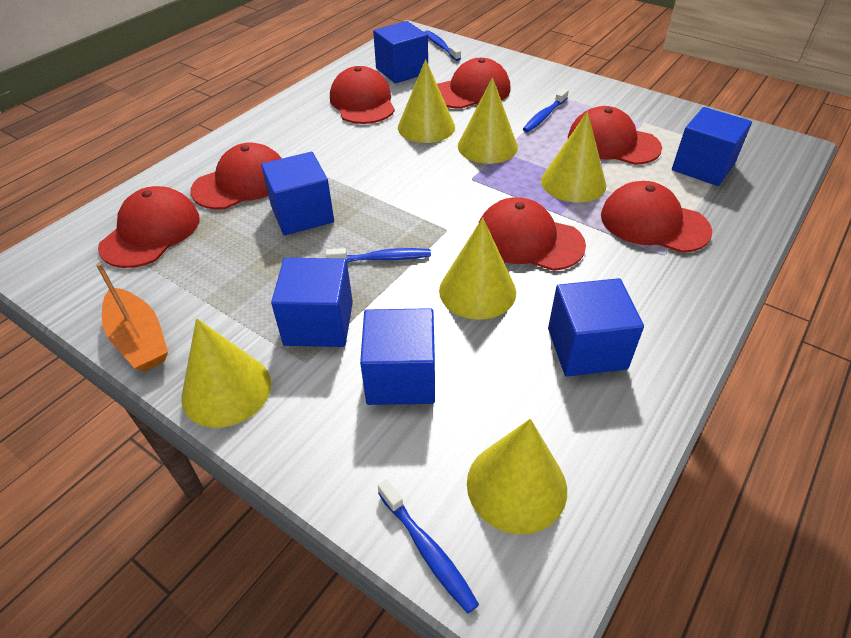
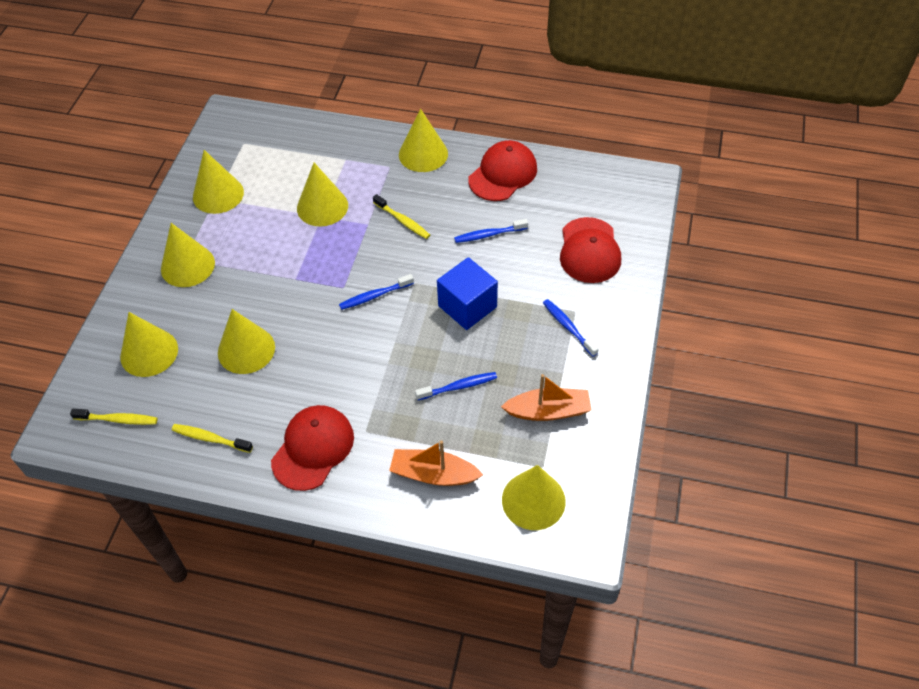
blue cube: [261,152,334,235] [271,258,353,347] [360,308,435,405] [373,21,428,84] [548,278,644,377] [672,107,752,186] = 6 -> [437,257,498,330] = 1
orange boat: [96,263,168,371] = 1 -> [389,440,483,486] [501,374,592,421] = 2
red cap: [98,186,200,268] [191,143,282,210] [330,66,395,124] [437,58,511,109] [478,197,586,271] [568,106,662,165] [601,181,712,253] = 7 -> [271,405,354,491] [468,140,537,201] [560,217,621,283] = 3
yellow cone: [182,318,271,428] [398,59,455,143] [439,218,516,320] [458,77,518,164] [467,419,567,534] [541,111,607,203] = 6 -> [120,312,178,377] [161,223,215,287] [193,150,244,214] [218,309,275,374] [297,163,348,227] [399,109,448,172] [502,465,566,530] = 7
yellow toothbrush: none = 0 -> [70,409,158,425] [172,424,253,453] [373,194,430,239] = 3

